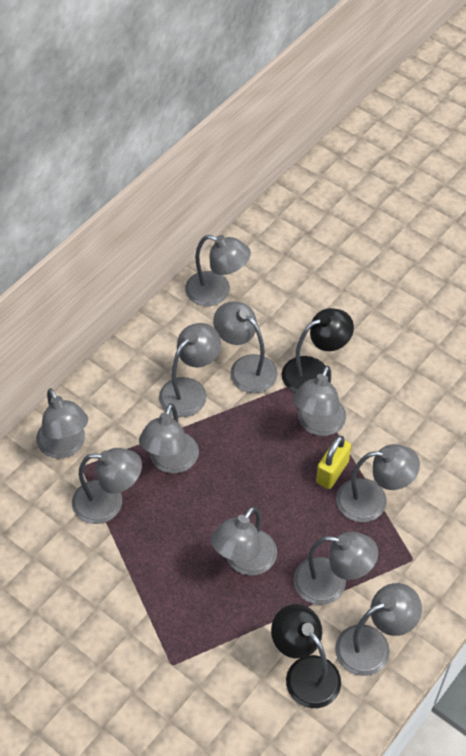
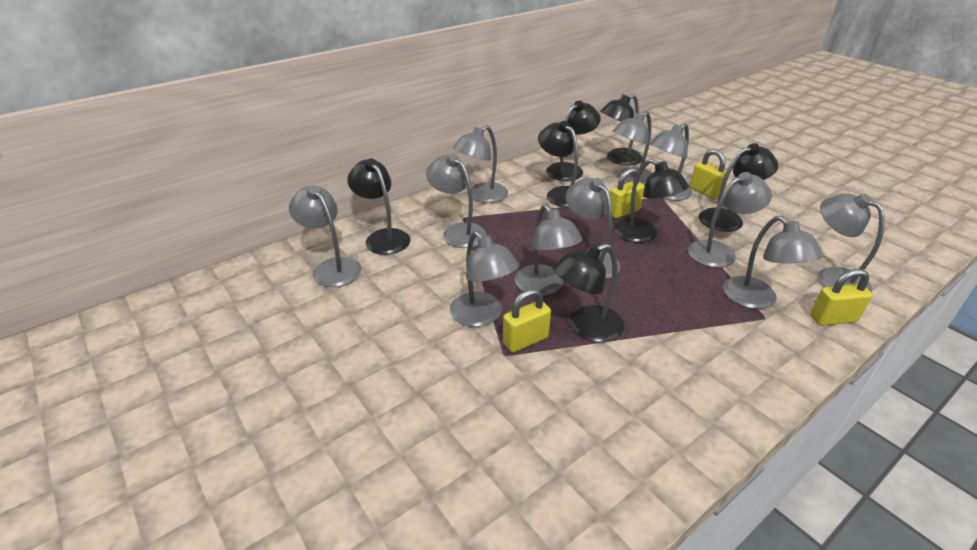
black lamp: [271,604,341,708] [282,308,354,393] = 2 -> [347,159,411,255] [538,121,578,208] [546,101,601,181] [553,243,624,342] [600,94,643,165] [613,159,689,243] [699,143,779,232] = 7
yellow padlock: [316,436,351,489] = 1 -> [503,289,551,352] [610,168,644,219] [690,149,728,200] [810,269,872,326] = 4

